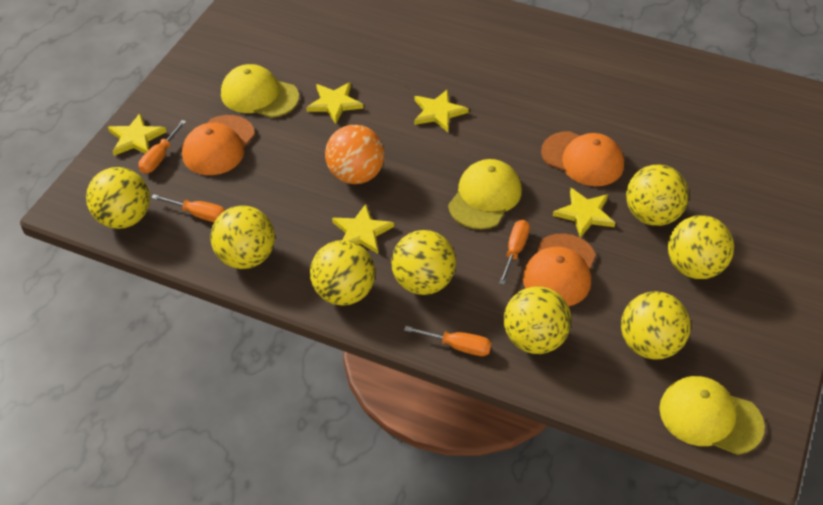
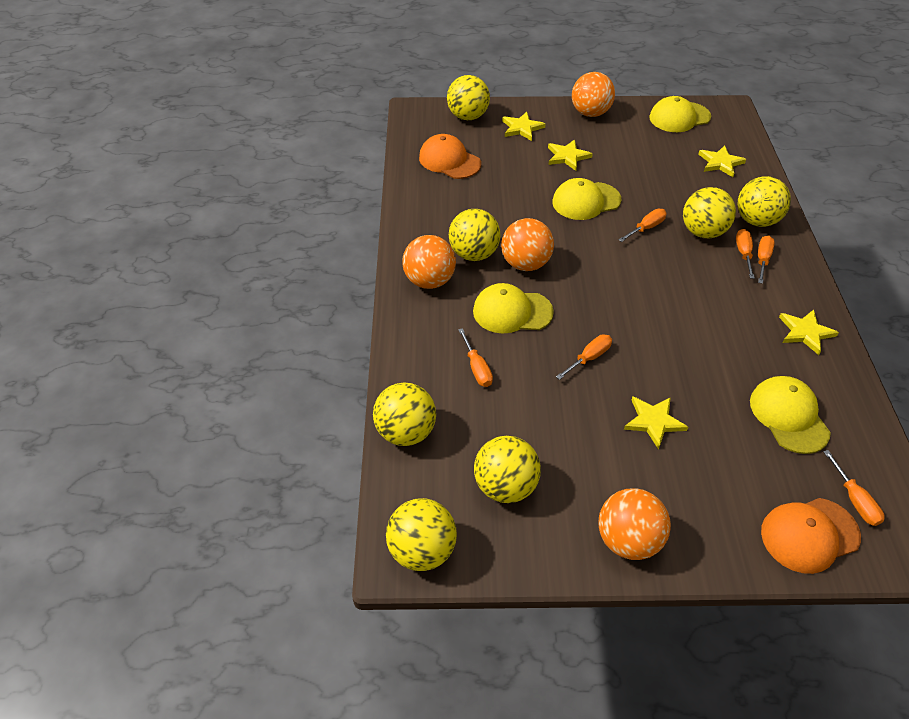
orange ball: [325,125,385,184] = 1 -> [402,235,456,289] [501,218,554,271] [572,72,615,117] [599,488,671,560] = 4
orange cap: [182,115,255,175] [523,233,596,306] [541,131,624,186] = 3 -> [419,134,481,179] [761,498,861,574] = 2
orange screwdriver: [139,120,186,174] [151,194,225,222] [404,326,492,356] [499,220,530,285] = 4 -> [458,328,493,387] [556,334,612,380] [618,209,666,242] [736,229,755,279] [758,236,775,284] [823,450,885,526] = 6
yellow ball: [86,167,150,229] [210,206,275,269] [310,240,375,306] [391,230,456,295] [504,286,572,354] [621,291,691,360] [626,164,689,226] [668,215,734,279] = 8 -> [373,382,436,446] [386,498,457,571] [447,75,490,120] [449,209,500,261] [474,436,541,503] [683,187,736,238] [737,176,791,227] = 7
yellow cap: [221,64,299,118] [448,159,522,229] [659,376,765,455] = 3 -> [473,283,554,334] [552,178,621,220] [649,96,711,132] [750,376,831,454] = 4

